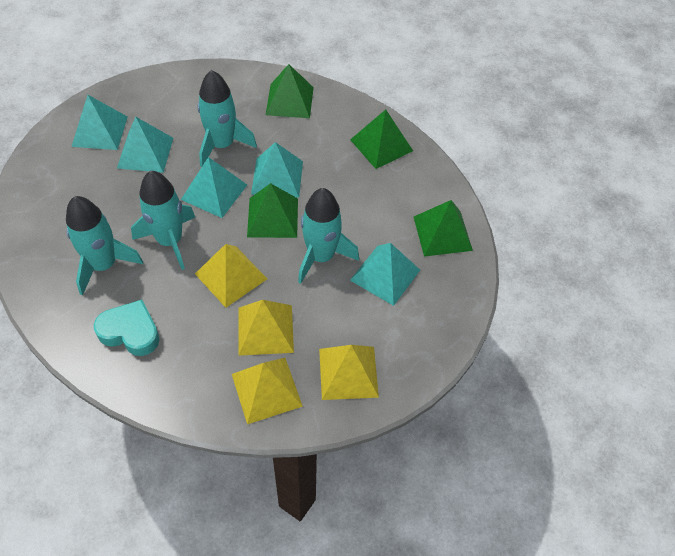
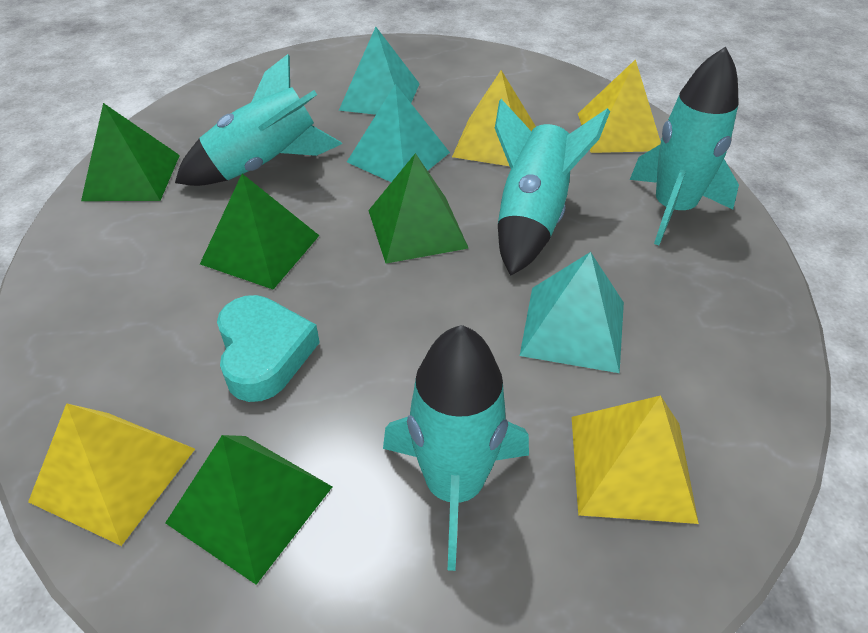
turquoise pyramid: [71,95,128,150] [117,117,173,173] [181,157,247,218] [251,142,303,198] [350,243,420,306] = 5 -> [339,27,420,115] [347,84,450,182] [520,252,624,373] = 3

